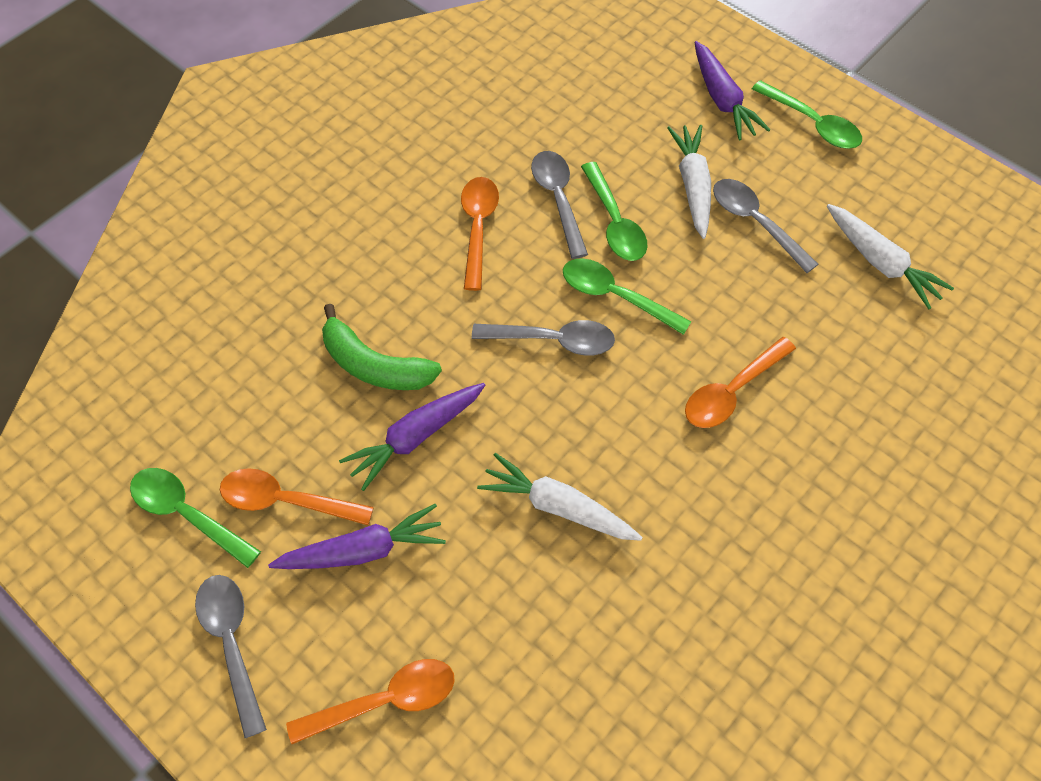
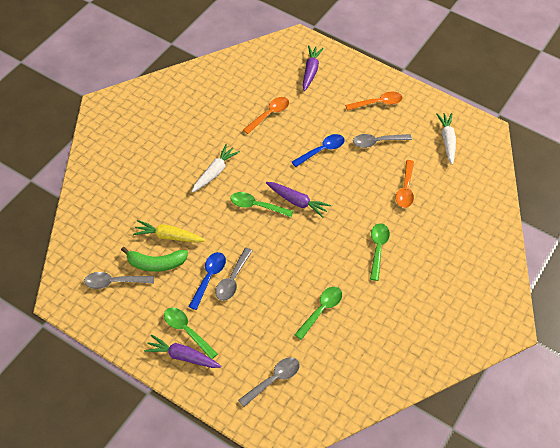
blue spoon: none = 0 -> [189,252,226,310] [292,134,344,167] = 2
orange spoon: [220,468,374,525] [286,659,455,744] [461,177,499,291] [685,337,796,428] = 4 -> [243,97,289,134] [345,91,403,111] [396,160,414,208] = 3
white carrot: [477,453,643,541] [667,125,711,239] [827,204,954,310] = 3 -> [192,144,240,192] [436,113,456,165] = 2
yellow carrot: none = 0 -> [133,220,206,243] = 1

